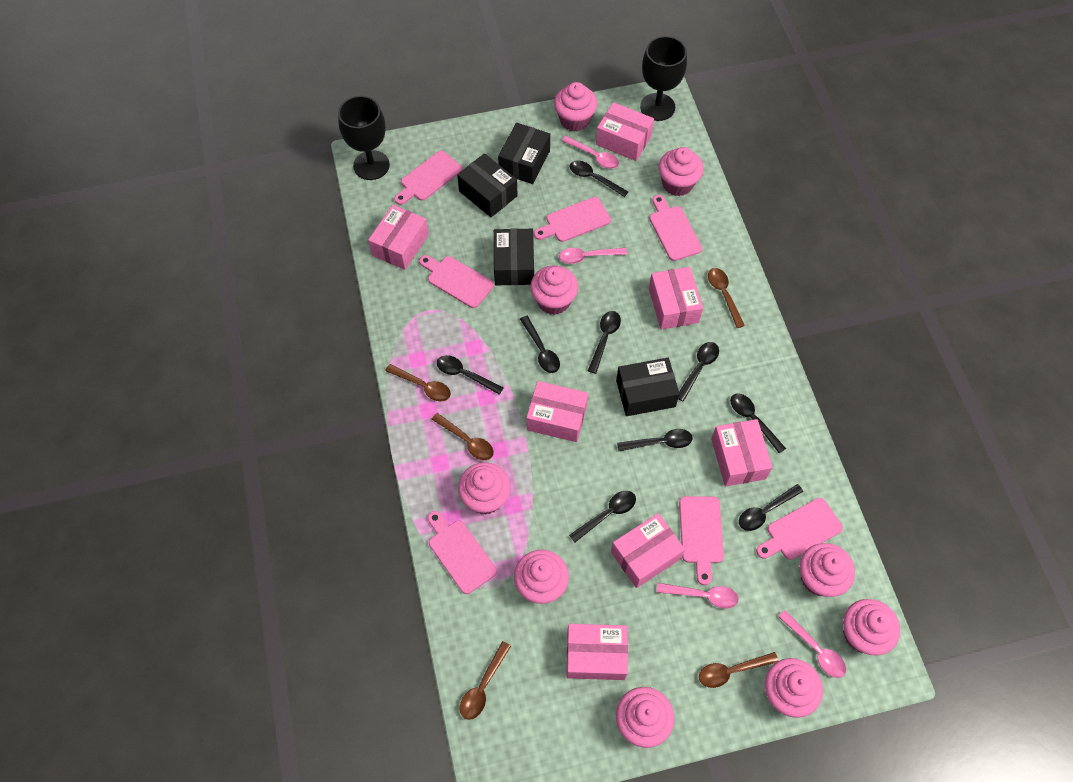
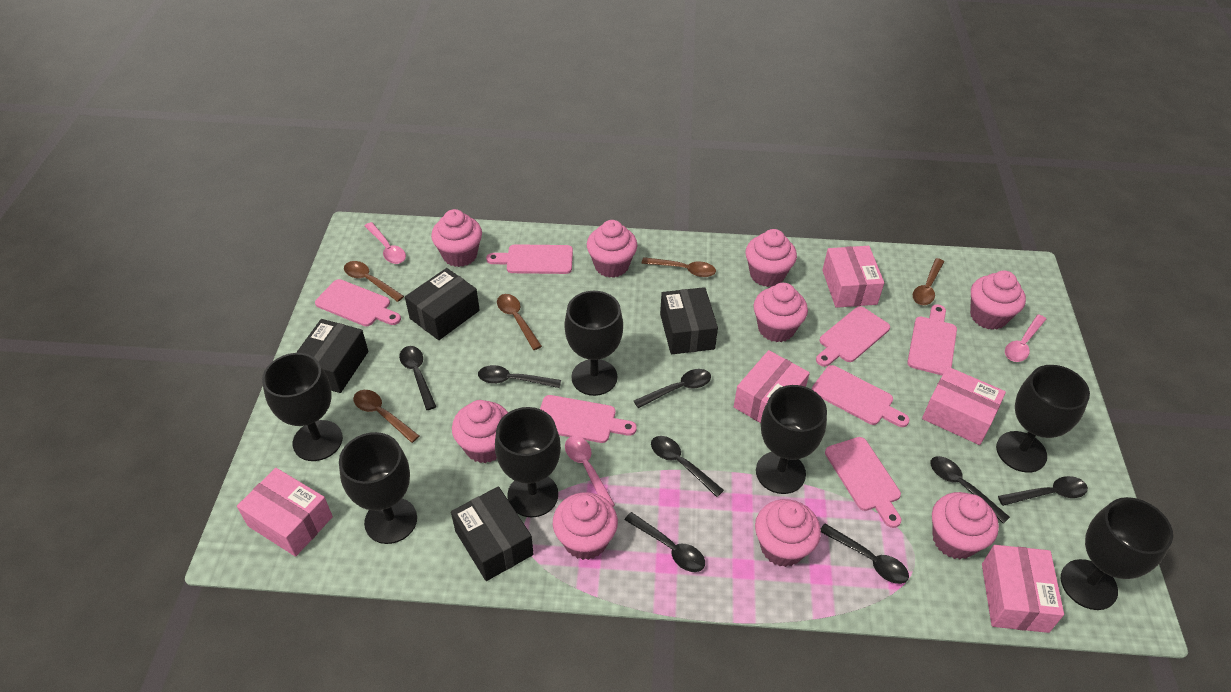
black goblet: [338,96,390,180] [640,36,687,121] = 2 -> [262,353,343,461] [339,432,417,544] [495,407,561,517] [565,291,623,396] [756,385,827,494] [996,365,1090,473] [1061,497,1173,610] = 7
black spoon: [437,355,504,395] [520,316,560,373] [569,491,636,542] [570,160,628,197] [588,311,621,374] [617,429,693,451] [678,342,719,402] [730,393,786,454] [739,484,803,531] = 9 -> [399,346,436,410] [478,365,561,388] [624,512,705,572] [634,369,711,408] [651,436,724,497] [821,524,909,584] [930,456,1010,524] [998,476,1088,506] = 8
pink box: [368,205,429,270] [526,381,588,442] [567,624,628,680] [596,102,654,161] [611,513,685,588] [649,267,703,329] [711,419,773,486] = 7 -> [237,468,333,557] [734,350,810,423] [822,246,884,308] [922,367,1006,445] [982,545,1064,633] = 5
pink spoon: [559,248,627,264] [562,136,619,169] [657,583,739,609] [778,610,846,678] = 4 -> [365,222,406,264] [565,436,615,507] [1005,314,1046,362] = 3

